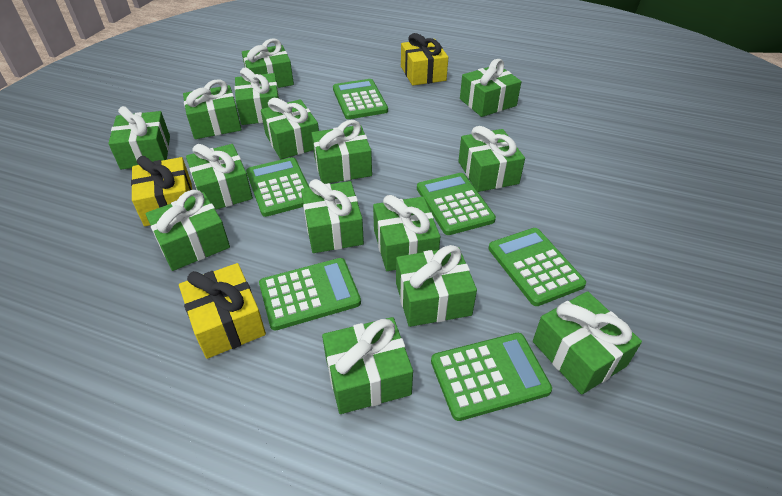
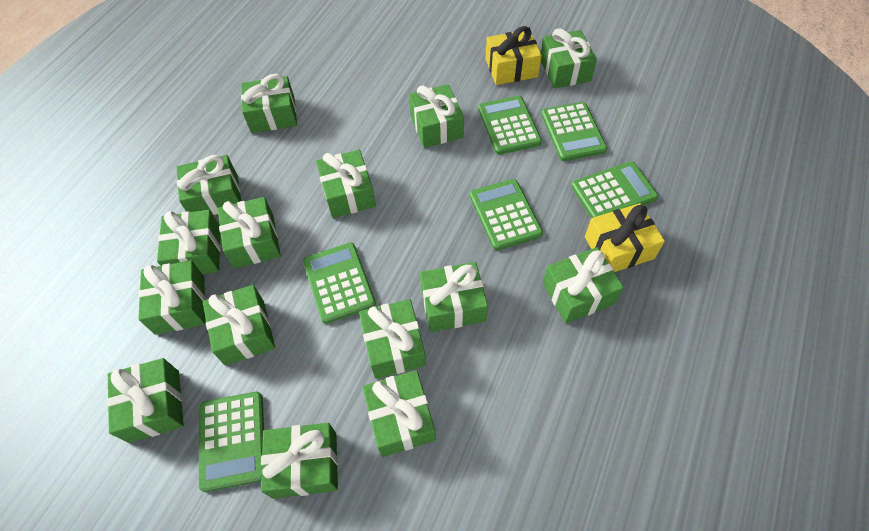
yellow gift: [131,156,192,226] [179,263,266,359] [401,33,448,86] = 3 -> [485,26,542,85] [585,203,665,272] = 2

